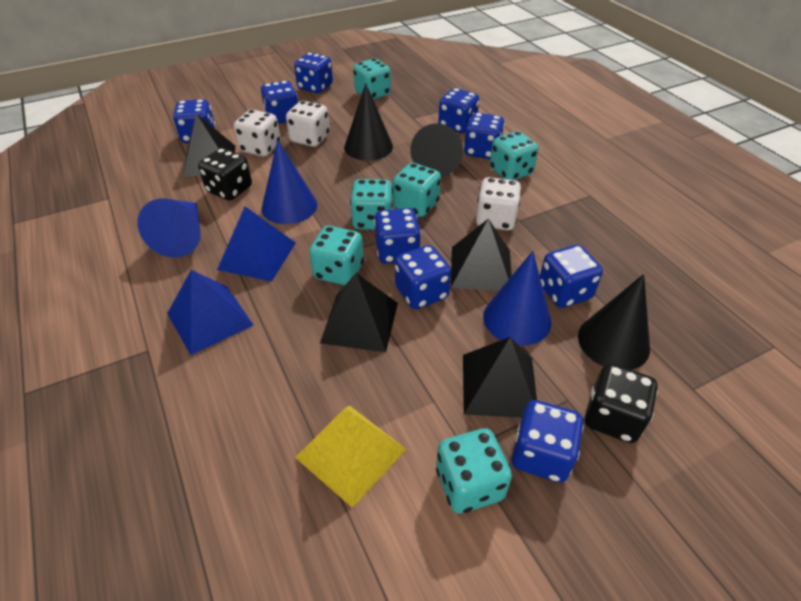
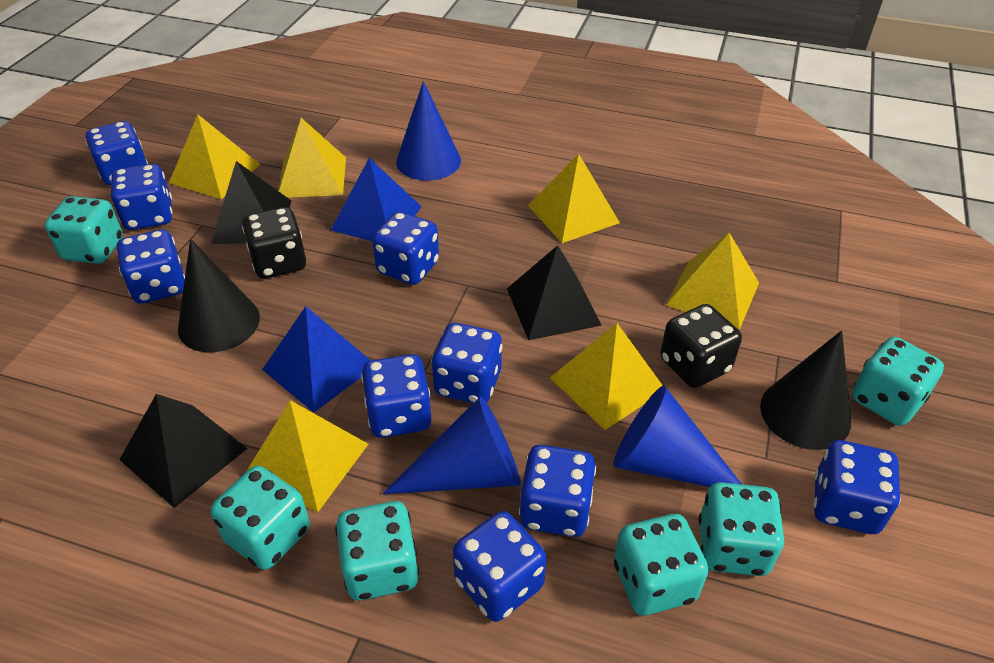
black cone: [344,83,393,161] [410,123,463,177] [578,274,650,370] = 3 -> [178,239,260,352] [760,331,851,450] = 2
black pyramid: [183,113,235,177] [320,273,398,352] [451,219,512,291] [463,337,537,418] = 4 -> [119,394,248,508] [211,161,291,244] [507,245,602,340] = 3
white dice: [234,110,280,157] [286,101,330,147] [476,177,521,230] = 3 -> none = 0
yellow pyramid: [295,406,406,508] = 1 -> [169,114,260,199] [246,400,368,512] [278,118,346,198] [528,154,620,243] [550,323,663,430] [666,233,759,330] = 6

